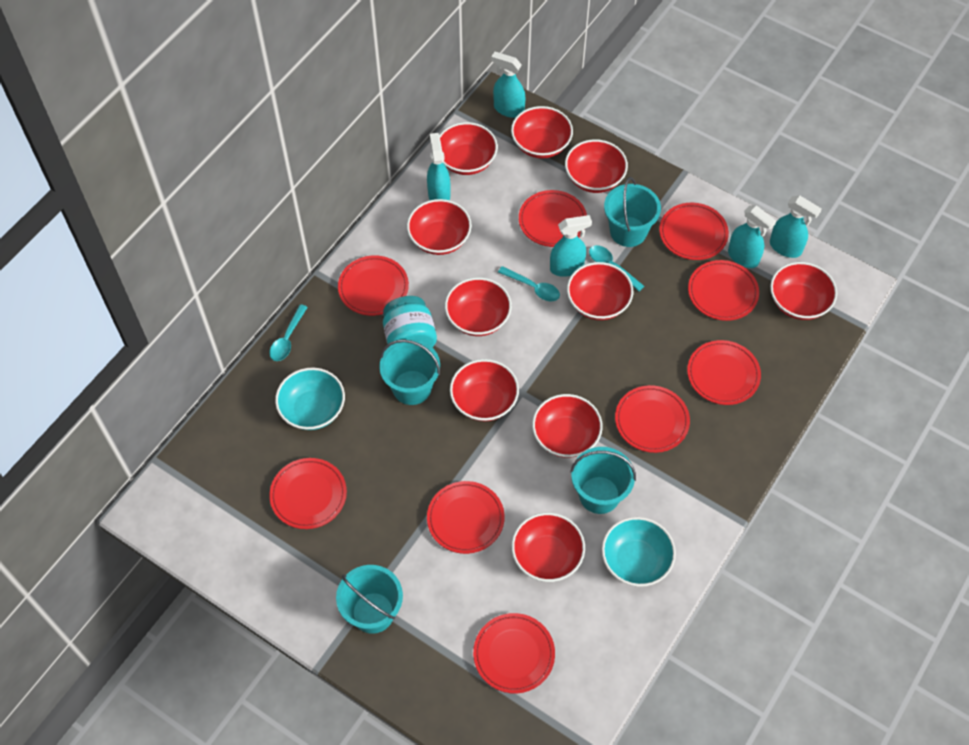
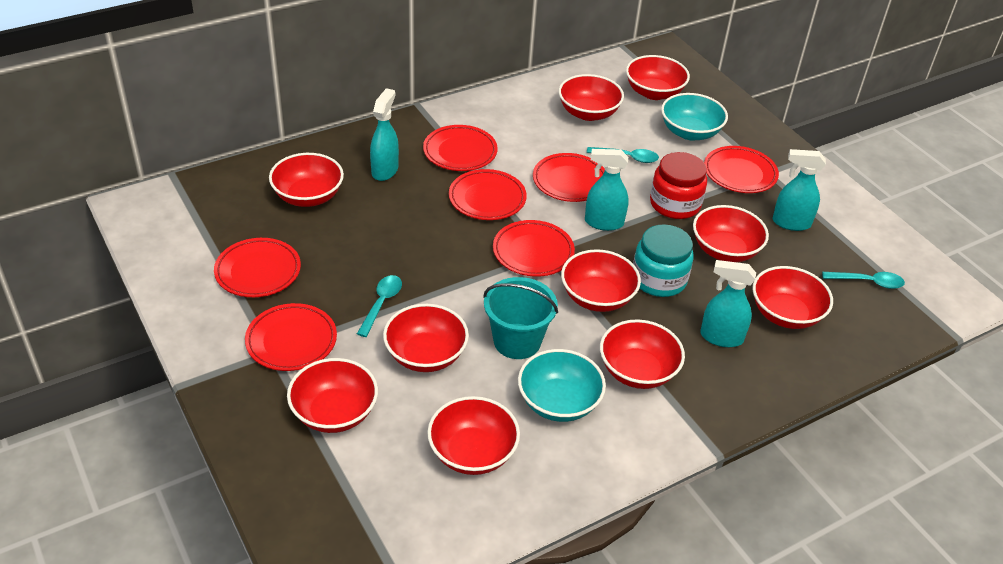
red jar: none = 0 -> [650,152,707,219] = 1
red plate: [269,458,347,529] [338,255,409,316] [427,481,505,554] [473,613,555,694] [519,190,587,247] [615,385,690,453] [659,203,729,260] [687,340,761,405] [688,260,759,321] = 9 -> [214,238,301,297] [245,303,337,371] [423,125,498,171] [449,169,527,220] [493,220,575,277] [533,153,605,202] [704,146,779,193] = 7
turquoise bucket: [336,565,403,634] [379,339,440,405] [570,447,636,514] [604,177,661,247] = 4 -> [483,277,558,359] = 1
turquoise spray bottle: [427,133,451,200] [491,52,525,118] [550,215,592,277] [728,205,776,268] [770,195,822,258] = 5 -> [370,88,399,181] [585,149,629,231] [700,260,756,347] [772,149,826,231] = 4

